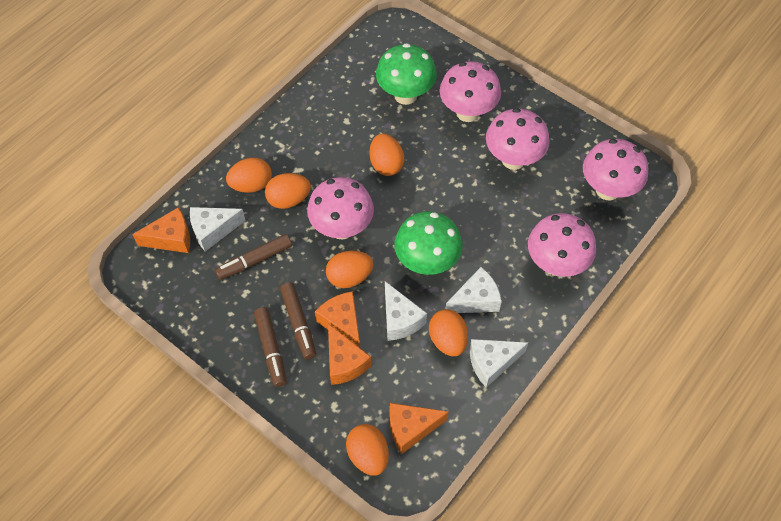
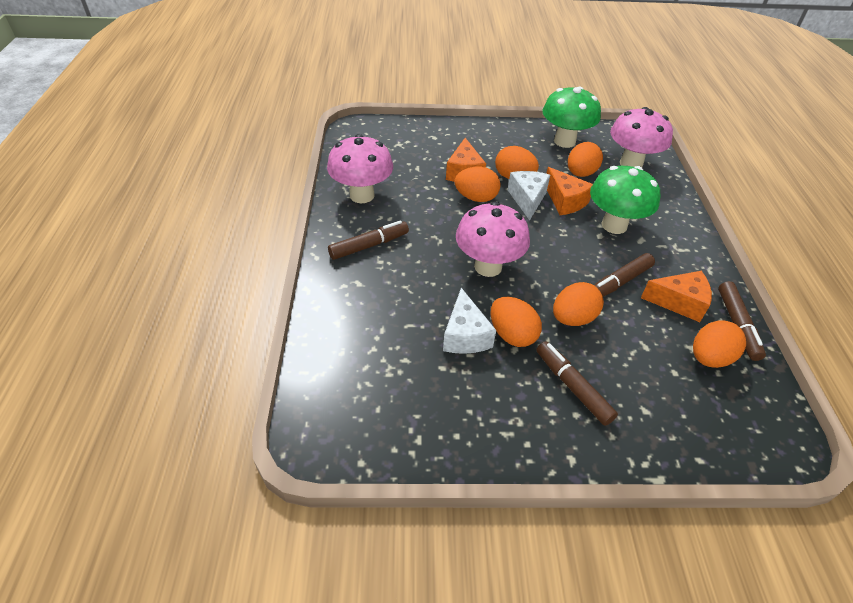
brown marker: [215,234,292,280] [254,307,287,387] [280,282,316,359] = 3 -> [328,220,409,260] [536,341,618,426] [594,253,655,297] [718,281,766,361] = 4
orange cheese: [132,207,190,253] [315,291,360,348] [328,324,371,385] [389,403,449,454] = 4 -> [446,138,486,182] [546,167,593,215] [641,271,712,322] = 3
pink mushroom: [307,177,374,240] [439,61,501,122] [486,108,550,170] [528,213,596,277] [583,139,648,200] = 5 -> [327,134,393,203] [456,202,530,277] [610,107,673,167] = 3
white cheese: [190,207,246,251] [385,281,427,341] [446,267,502,313] [470,339,528,387] = 4 -> [443,288,496,354] [508,171,550,220] = 2

